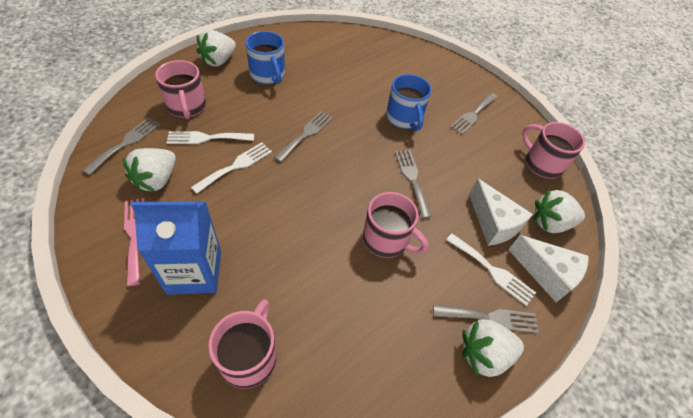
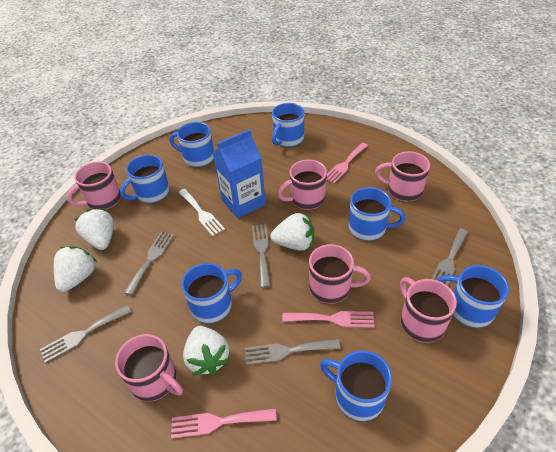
blue mug: [246,31,285,84] [386,74,432,131] = 2 -> [120,155,170,203] [169,122,214,167] [182,263,242,324] [272,103,304,147] [320,350,392,421] [349,187,405,241] [437,265,509,328] = 7
pink fork: [124,198,145,286] = 1 -> [171,408,277,439] [282,311,375,328] [327,143,368,184] = 3
pink mug: [155,60,206,119] [208,299,276,389] [363,192,429,258] [522,122,585,179] = 4 -> [67,162,121,210] [115,334,183,402] [277,159,327,210] [309,244,371,304] [375,151,430,201] [400,277,457,343] = 6
white cheese: [469,179,533,246] [508,235,589,302] = 2 -> none = 0
white fork: [166,131,254,144] [191,142,272,194] [446,234,536,306] = 3 -> [178,189,225,236] = 1

